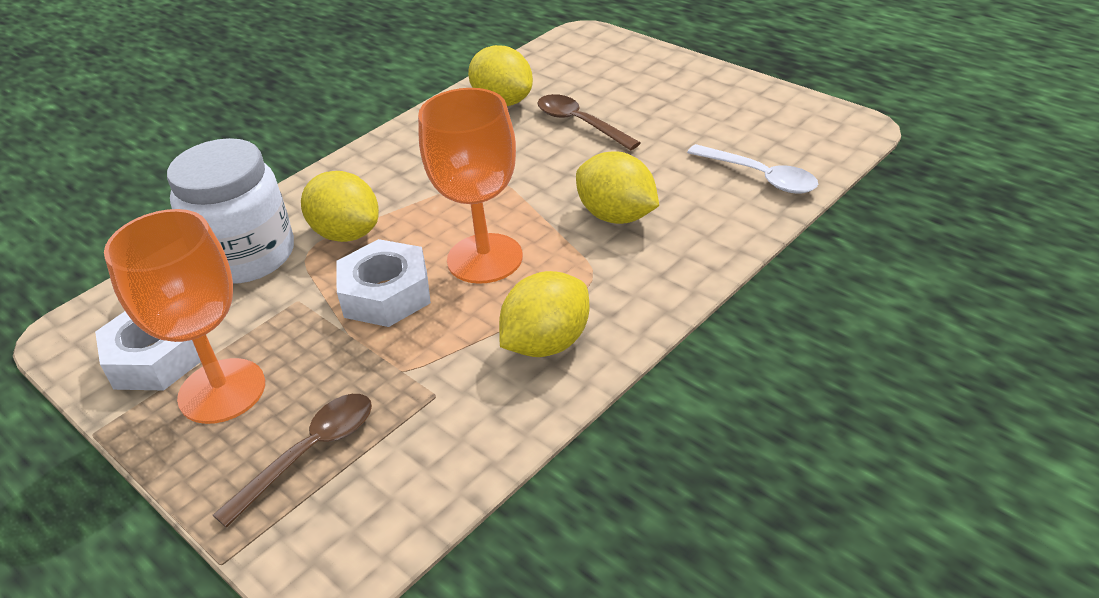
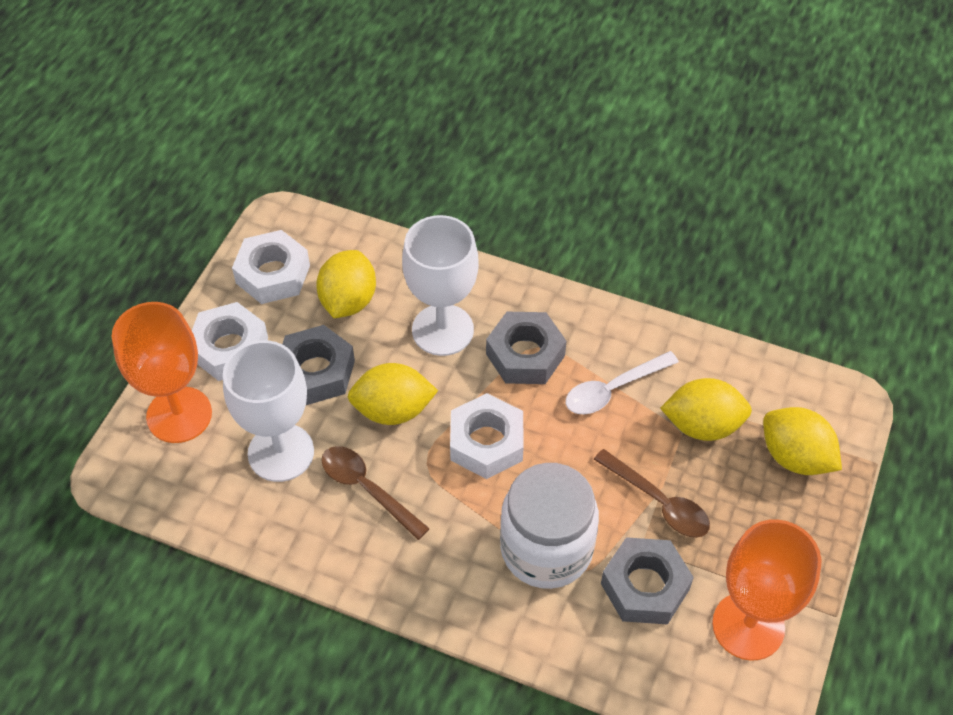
grey nut: none = 0 -> [283,325,355,405] [486,312,567,384] [601,537,694,625] = 3
white goblet: none = 0 -> [223,340,314,482] [402,215,479,356] = 2
white nut: [95,311,201,390] [336,239,431,327] = 2 -> [192,302,268,381] [232,230,310,304] [450,393,524,479] = 3

